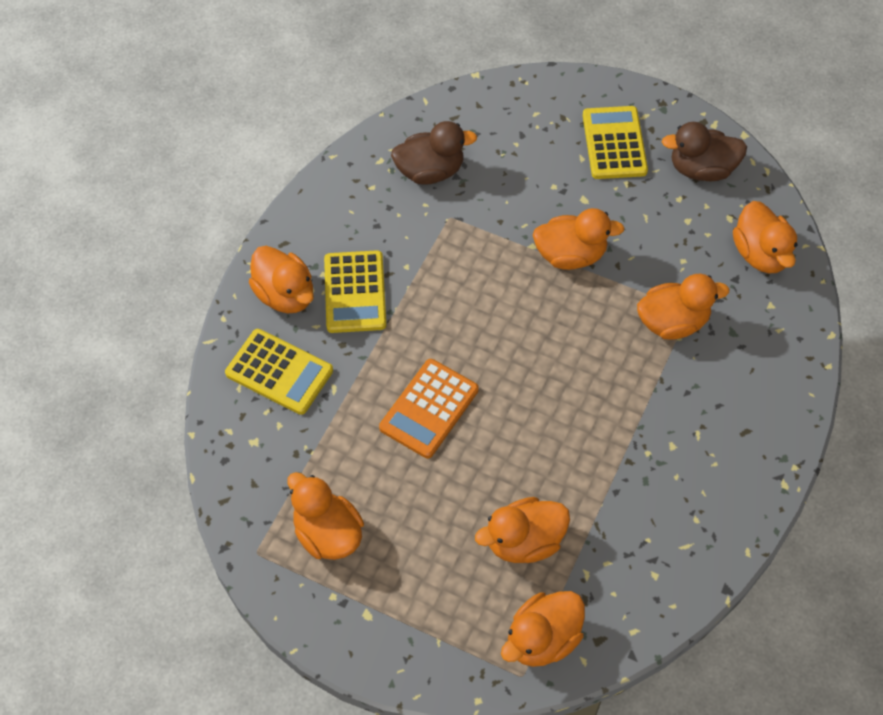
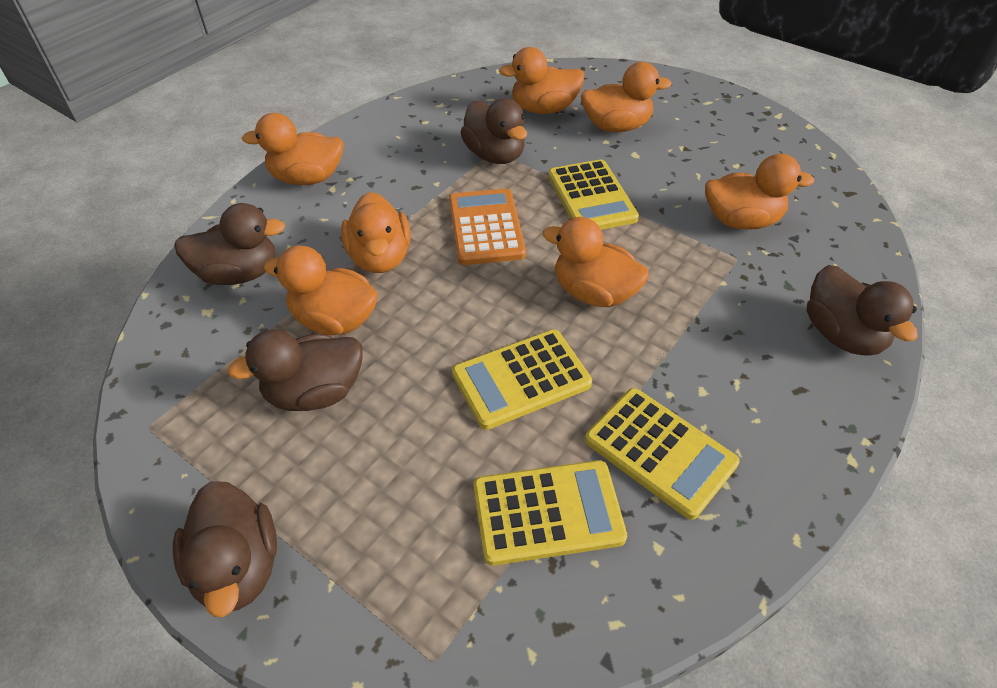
brown duck: [391,121,477,185] [662,122,747,181] = 2 -> [173,481,277,617] [174,203,285,285] [227,329,363,411] [460,98,527,164] [807,265,918,356] = 5
yellow calculator: [225,329,333,415] [324,250,386,333] [583,106,648,179] = 3 -> [452,329,592,430] [474,460,627,566] [548,160,639,230] [585,388,740,520] = 4

